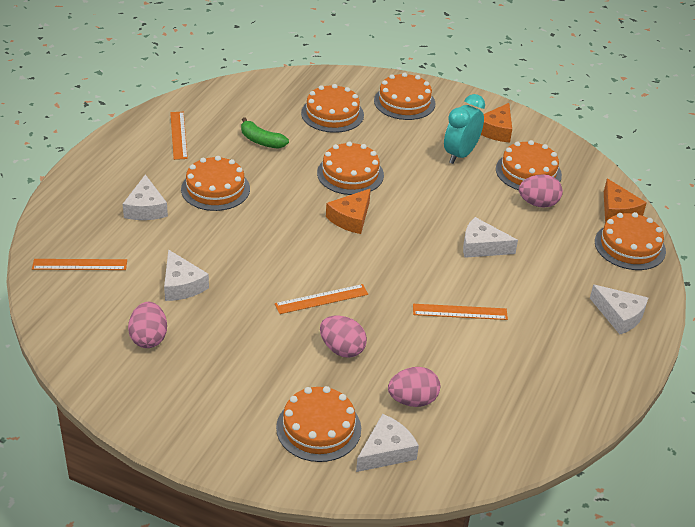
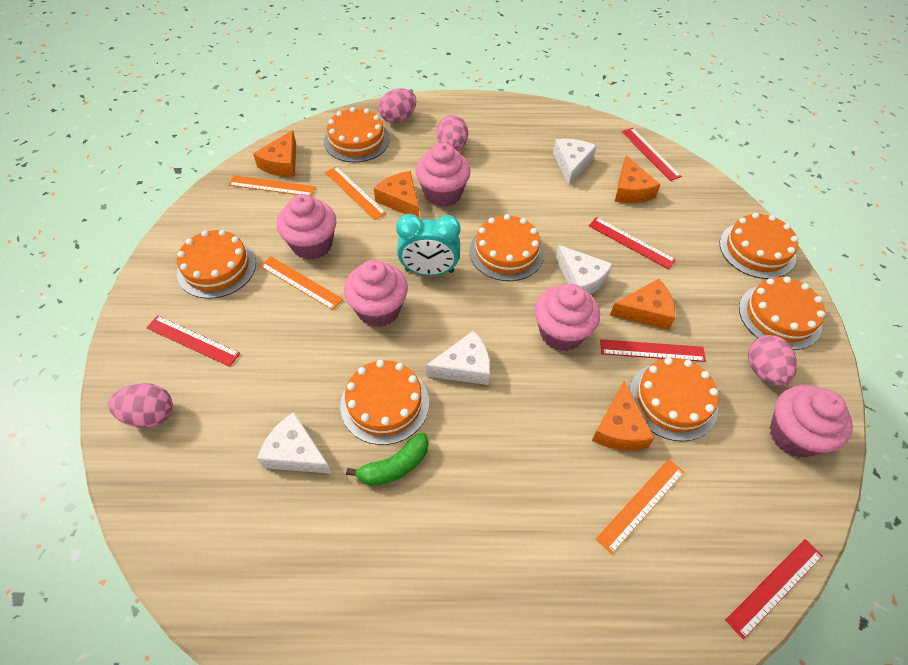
orange cheese: [326,189,371,234] [481,103,512,143] [604,178,646,223] = 3 -> [253,130,296,177] [374,171,419,217] [592,381,655,450] [610,279,675,330] [615,155,661,203] = 5
pink cupcake: none = 0 -> [277,194,336,260] [344,260,408,327] [416,143,471,207] [535,284,600,351] [770,385,853,458] = 5
red ruler: none = 0 -> [146,316,240,367] [589,217,676,269] [600,339,706,362] [622,128,682,181] [726,539,823,639] = 5
white cheese: [123,174,168,220] [164,249,209,301] [356,414,419,472] [463,217,518,258] [590,285,648,334] = 5 -> [257,412,332,474] [426,331,490,385] [553,139,597,185] [556,245,612,295] = 4

